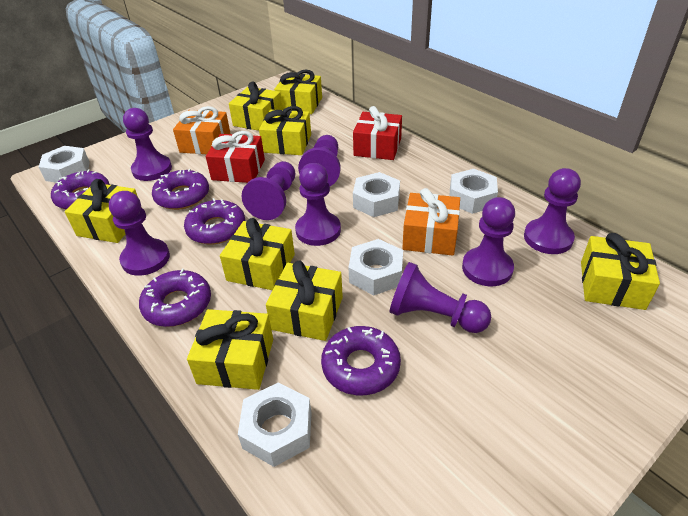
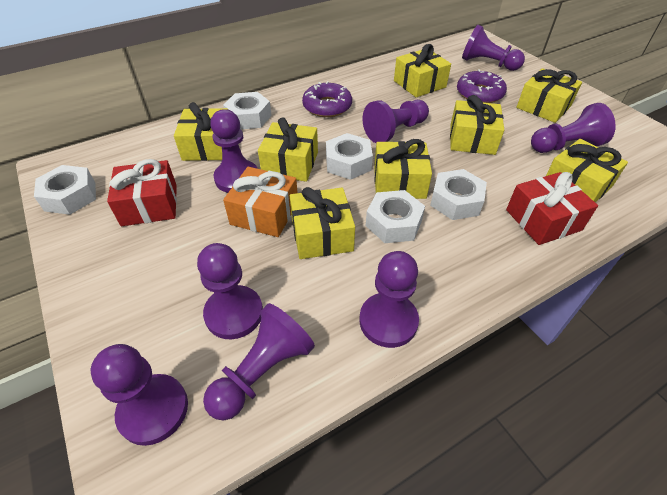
orange gift: [173,106,231,154] [402,188,460,255] = 2 -> [223,167,298,237] = 1
purple donut: [51,170,110,209] [139,269,211,327] [152,169,209,210] [184,198,245,244] [321,326,401,395] = 5 -> [302,81,352,117] [457,69,507,103] = 2

